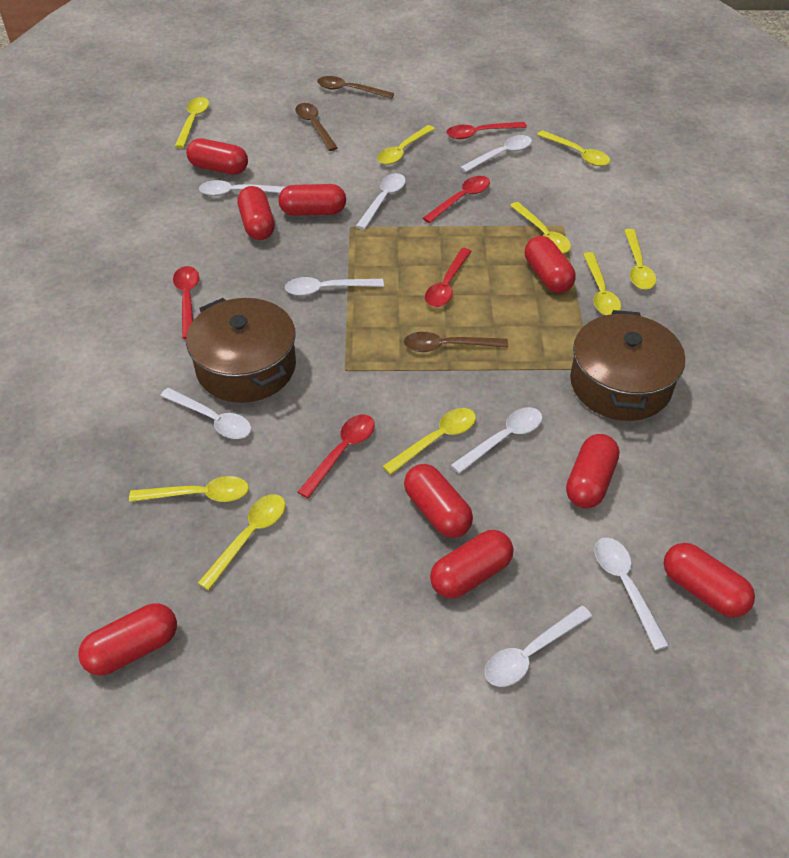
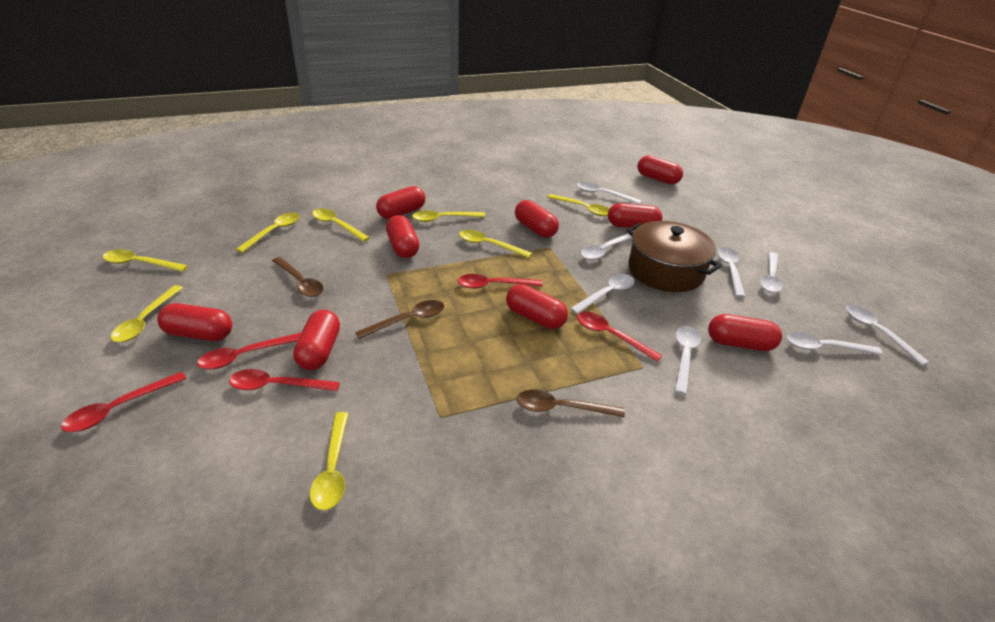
brown pot: [186,298,296,403] [570,310,685,421] = 2 -> [627,221,722,292] = 1
yellow spoon: [129,476,249,502] [175,97,209,148] [198,494,285,590] [377,125,435,165] [382,408,476,475] [510,202,571,253] [537,130,610,166] [583,252,621,315] [624,229,656,290] = 9 -> [103,249,188,272] [111,285,183,342] [236,212,300,253] [310,412,348,510] [312,208,370,242] [412,210,486,222] [459,230,532,258] [547,194,609,216] = 8

